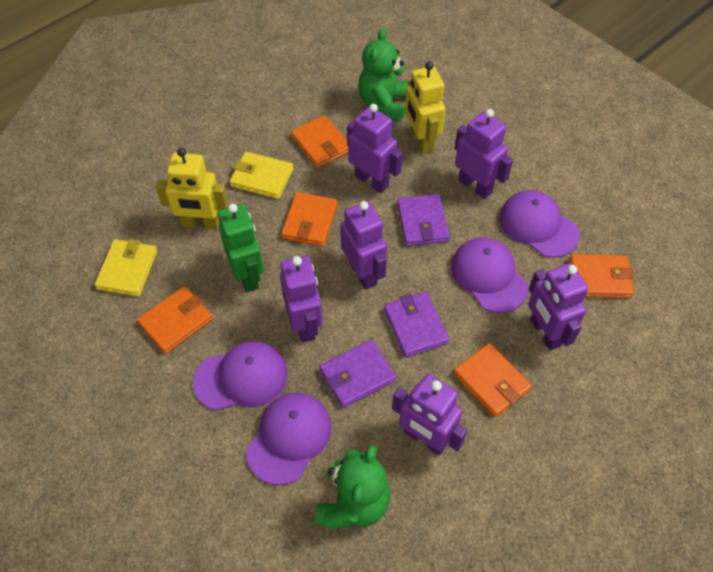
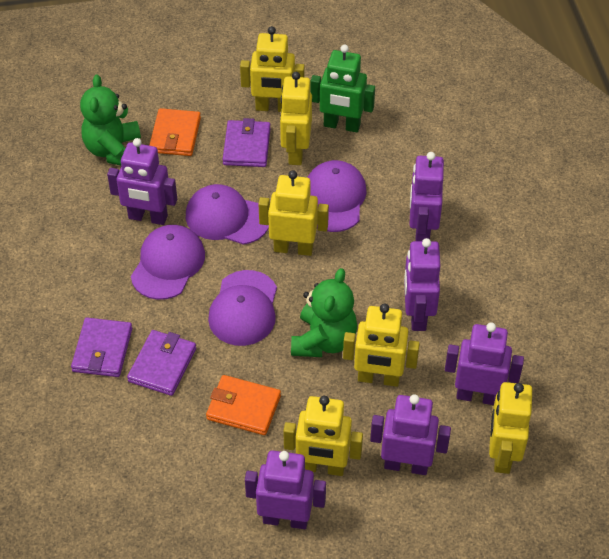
orange wallet: [137,286,213,354] [281,192,337,247] [291,115,348,168] [454,343,532,417] [570,254,634,298] = 5 -> [149,108,201,156] [206,375,281,435] = 2
yellow robot: [156,148,228,230] [405,62,446,154] = 2 -> [240,26,305,112] [258,170,329,256] [280,72,312,165] [283,396,363,476] [343,304,420,387] [489,382,532,474] = 6
yellow wallet: [94,239,157,297] [229,152,294,199] = 2 -> none = 0

